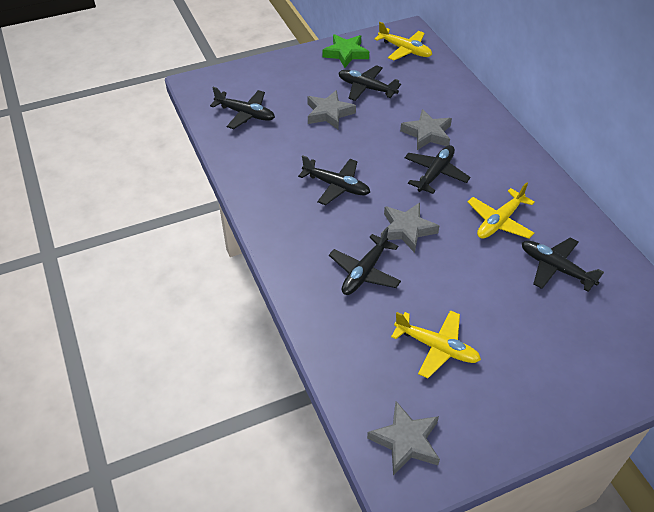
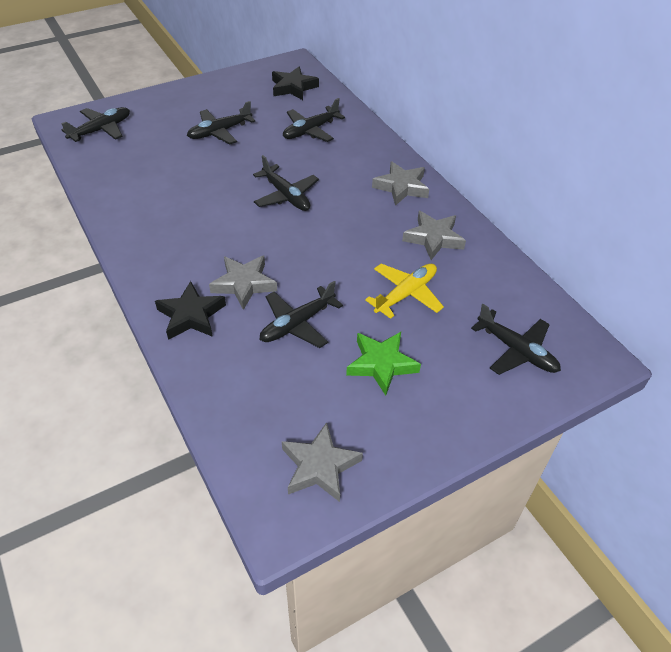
black star: none = 0 -> [155,281,226,340] [272,67,319,100] = 2
yellow plane: [375,22,432,60] [391,310,481,378] [468,182,535,239] = 3 -> [365,264,444,319] = 1

